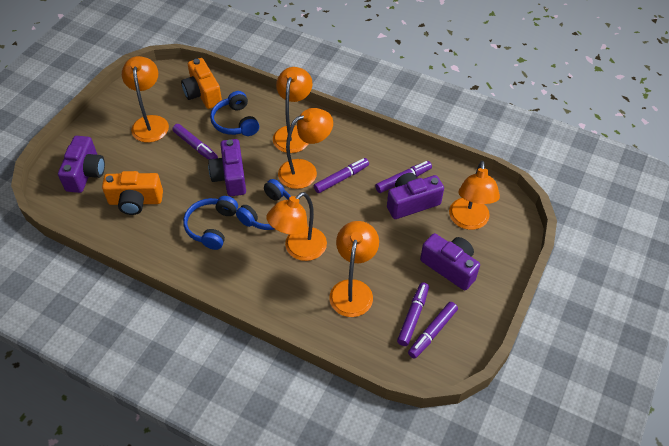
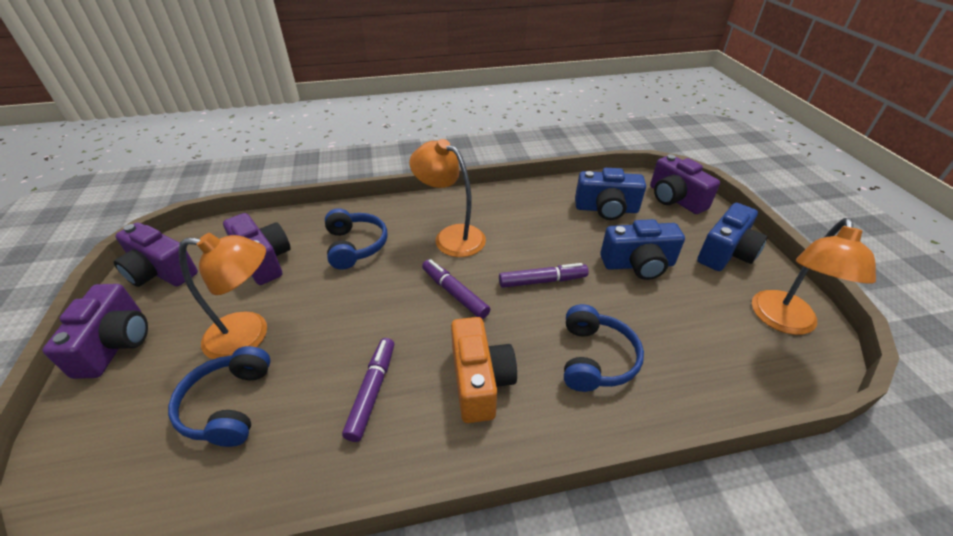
blue camera: none = 0 -> [575,168,646,220] [600,219,685,280] [697,203,768,271] = 3
orange camera: [102,171,163,215] [181,58,222,109] = 2 -> [451,317,517,423] = 1
orange lamp: [122,56,169,142] [267,192,327,261] [273,67,313,153] [278,108,333,189] [329,221,379,317] [449,161,500,230] = 6 -> [179,233,267,359] [409,139,486,257] [752,218,876,335] = 3
purple marker: [172,124,218,160] [314,158,369,193] [375,161,432,193] [397,282,429,346] [408,302,458,359] = 5 -> [342,338,394,442] [422,259,490,319] [499,263,589,288] = 3

